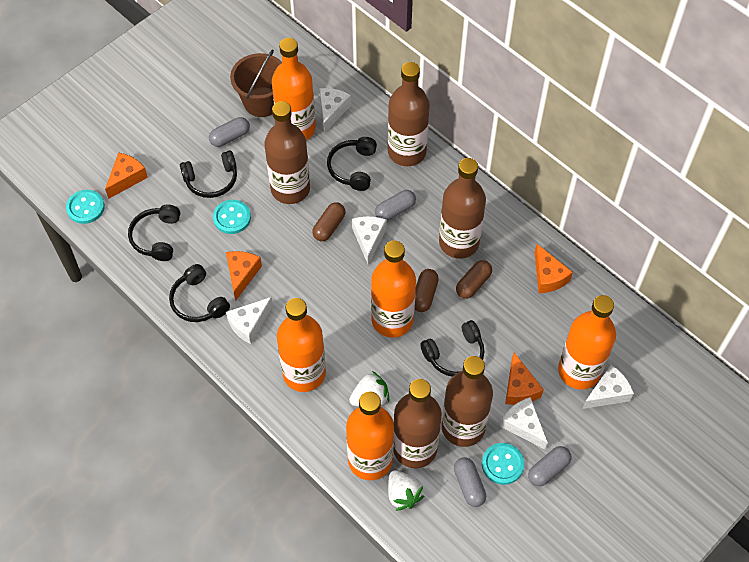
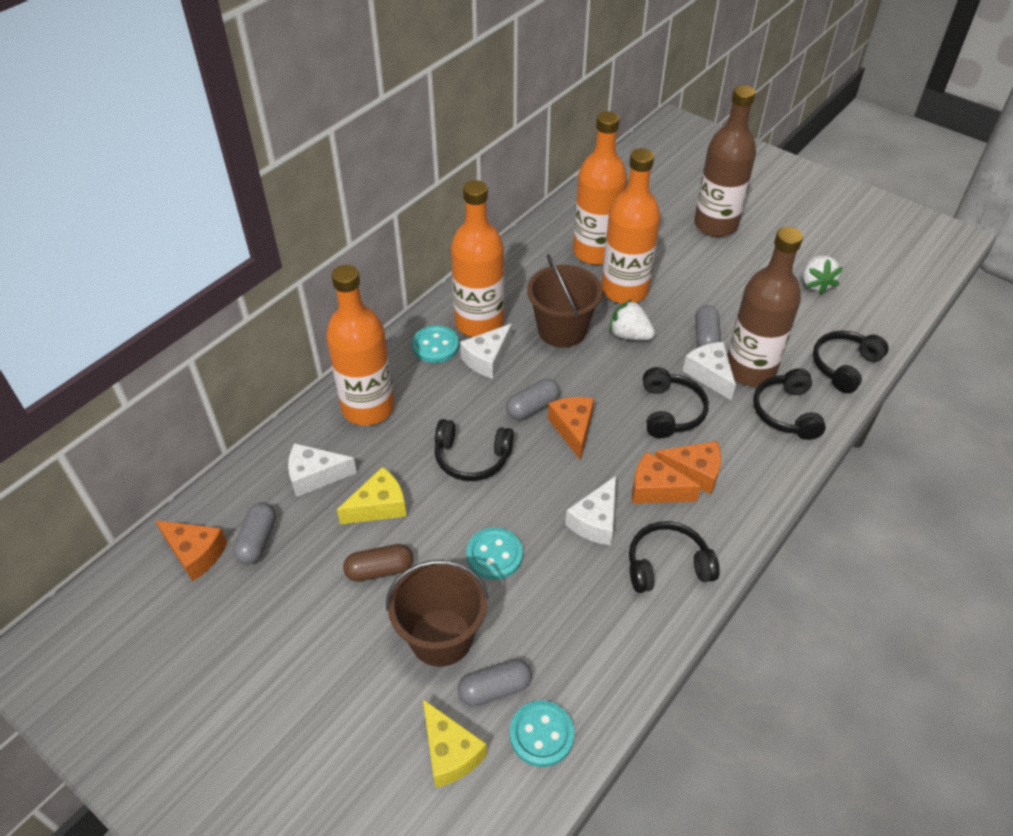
brown bottle: [264,101,310,204] [388,62,430,166] [393,379,442,469] [439,158,486,259] [441,356,493,447] = 5 -> [694,85,756,237] [727,227,803,386] = 2
brown bucket: [230,50,282,117] = 1 -> [386,560,489,667] [527,254,603,348] = 2
brown capsule: [312,202,346,241] [415,269,439,312] [456,260,492,299] = 3 -> [343,544,413,582] = 1
orange bottle: [272,38,316,140] [277,298,326,392] [346,392,394,480] [371,240,416,338] [558,295,616,389] = 5 -> [326,265,395,426] [451,180,504,337] [573,111,627,265] [602,148,660,304] = 4
white cheese: [226,297,273,344] [319,88,351,133] [352,216,387,265] [500,397,548,449] [582,365,634,409] = 5 -> [288,443,357,497] [460,324,512,379] [565,476,616,545] [683,342,736,401] = 4
yellow cheese: none = 0 -> [337,467,407,525] [423,699,487,788] = 2

